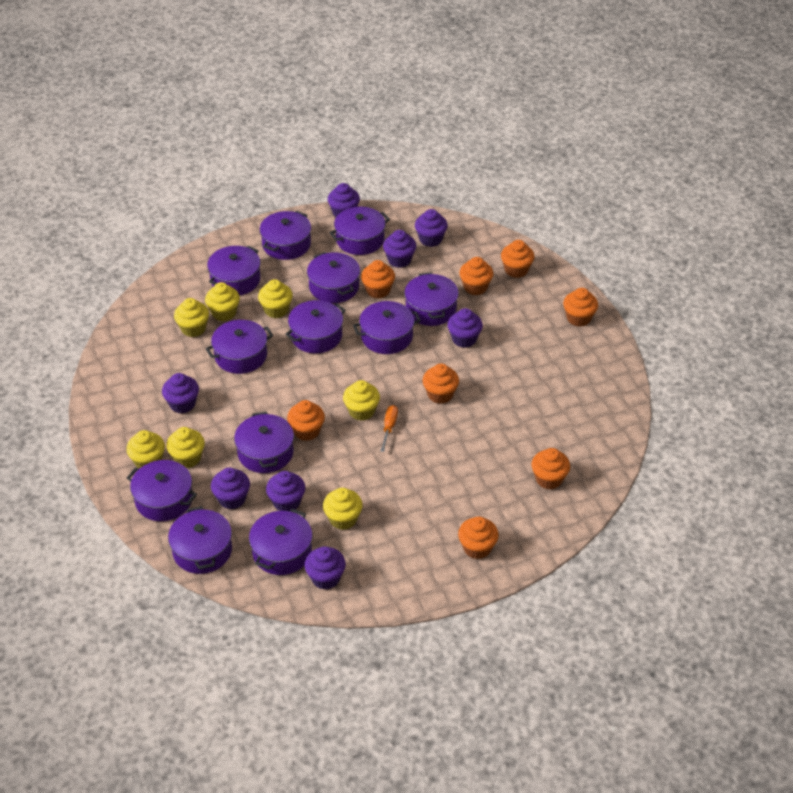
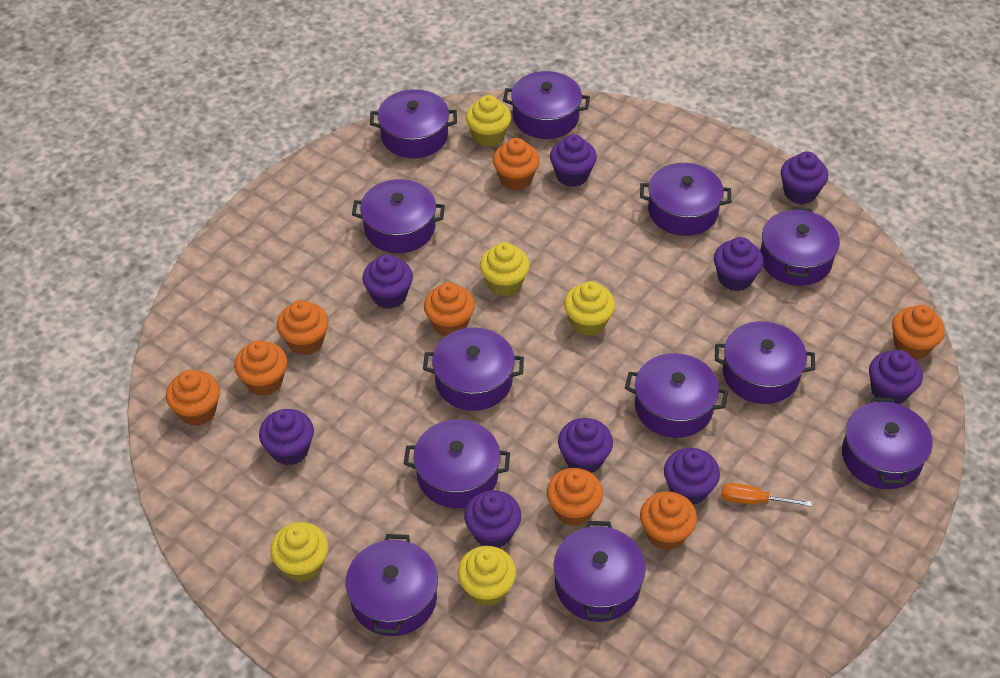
purple cupcake: [162,373,199,413] [211,467,250,510] [266,471,305,511] [305,546,346,590] [328,183,360,217] [383,230,416,268] [415,209,448,247] [447,308,483,348] = 8 -> [259,409,314,465] [363,254,413,309] [464,490,521,548] [550,134,597,187] [558,418,613,473] [664,448,720,505] [714,237,764,291] [781,152,828,205] [869,350,923,404] = 9
yellow cupcake: [126,430,165,469] [166,427,205,468] [174,298,209,337] [205,282,240,321] [258,279,293,318] [323,488,363,530] [343,380,380,421] = 7 -> [270,522,329,582] [458,546,516,606] [466,95,511,147] [480,242,530,296] [564,281,615,336] = 5

